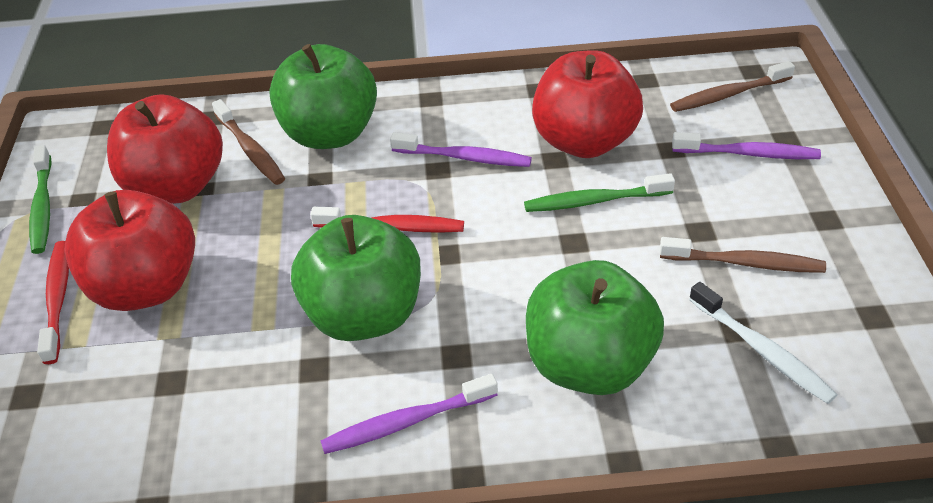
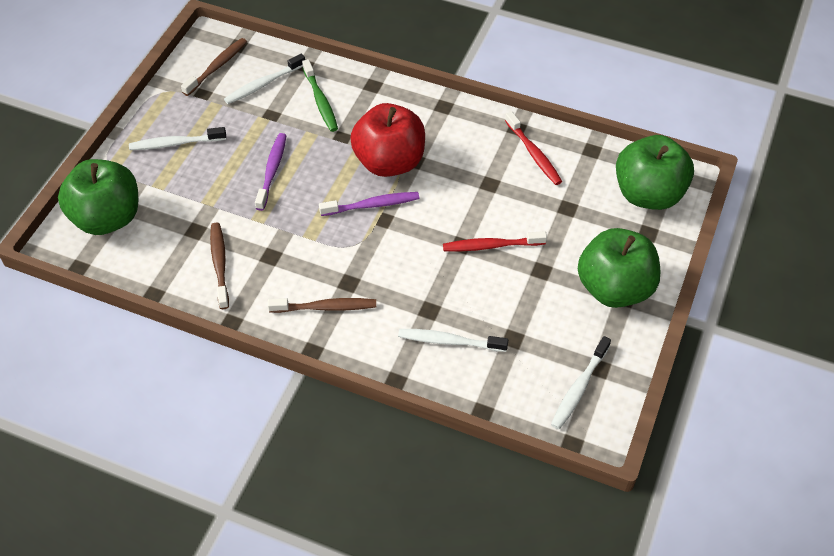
green toothbrush: [29,145,52,254] [524,173,675,212] = 2 -> [302,59,338,132] = 1
purple toothbrush: [321,374,498,454] [390,132,532,167] [672,132,821,159] = 3 -> [255,133,286,211] [319,192,419,216] = 2
red apple: [64,190,195,311] [107,94,223,204] [532,50,643,158] = 3 -> [350,103,425,177] = 1
white toothbrush: [689,282,838,404] = 1 -> [129,127,226,150] [224,54,305,104] [398,329,508,352] [551,336,611,429] = 4

